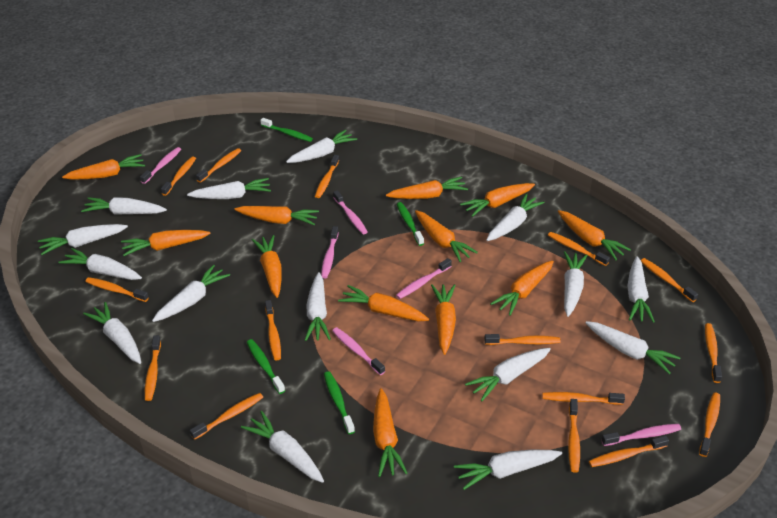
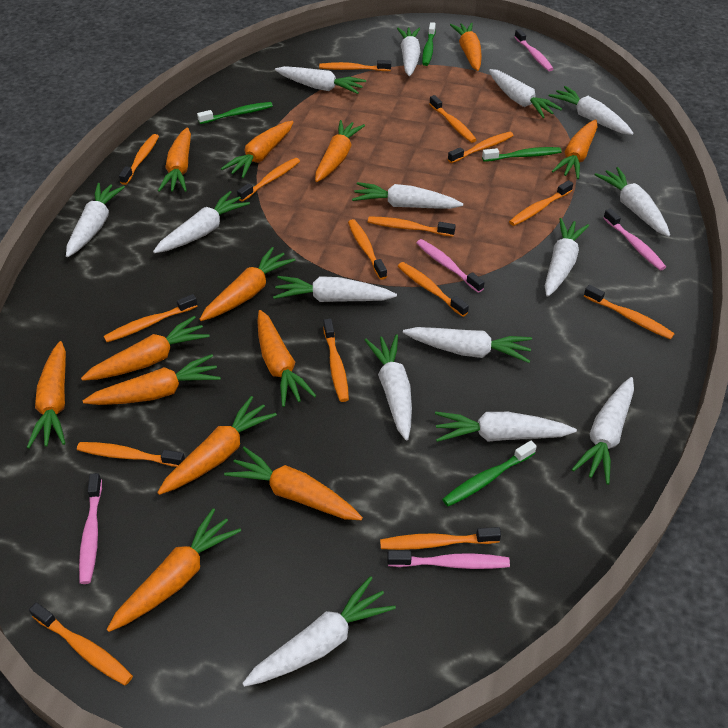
orange carrot: [62,154,145,179] [121,230,211,256] [235,206,319,225] [252,235,282,298] [338,285,429,321] [373,388,407,477] [386,177,468,199] [415,210,478,262] [431,284,456,355] [460,183,535,217] [490,260,554,316] [558,210,631,260] = 12 -> [27,341,66,449] [81,316,210,381] [83,354,221,405] [107,508,241,632] [157,396,277,495] [158,127,191,192] [199,247,295,321] [221,121,293,178] [224,447,363,520] [257,310,316,407] [315,120,365,182] [450,22,482,71] [552,119,598,179] = 13
pink toothbrush: [140,147,181,184] [321,226,339,279] [332,327,385,375] [333,190,368,234] [396,258,452,299] [601,424,681,446] = 6 -> [79,473,102,584] [387,551,510,569] [416,239,485,293] [515,29,553,71] [604,209,666,271] = 5

